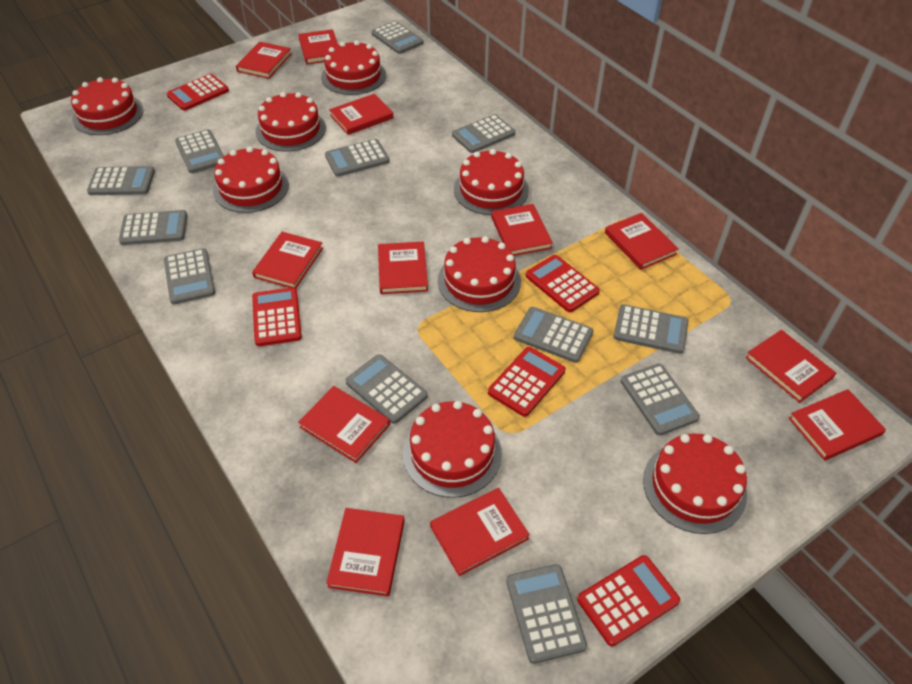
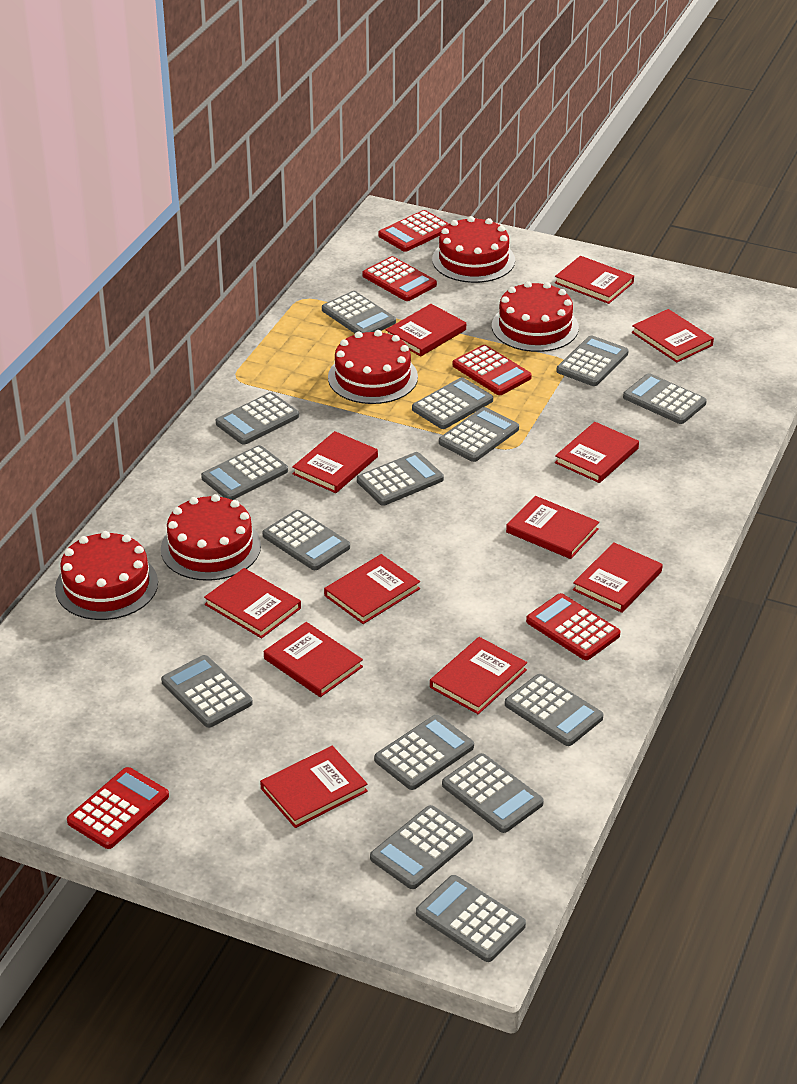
grey calculator: [87,166,155,195] [119,210,187,245] [164,248,215,305] [175,129,224,173] [325,139,390,177] [346,354,428,424] [372,21,423,54] [452,114,515,153] [506,564,587,664] [514,307,594,363] [614,304,689,354] [621,363,700,436] = 12 -> [161,655,253,728] [201,445,288,500] [216,392,299,445] [263,510,350,570] [322,291,396,333] [357,452,444,506] [370,805,473,889] [374,715,474,790] [412,377,493,429] [416,875,526,962] [439,407,519,462] [442,753,544,833] [505,674,603,746] [557,335,629,386] [623,373,707,424] = 15
red cake: [71,77,144,135] [213,147,289,213] [256,92,326,152] [321,40,386,95] [403,401,502,498] [438,236,521,312] [454,149,529,215] [643,433,747,534] = 8 -> [55,531,158,620] [161,494,261,581] [328,330,418,404] [432,216,515,283] [492,281,579,352] = 5

